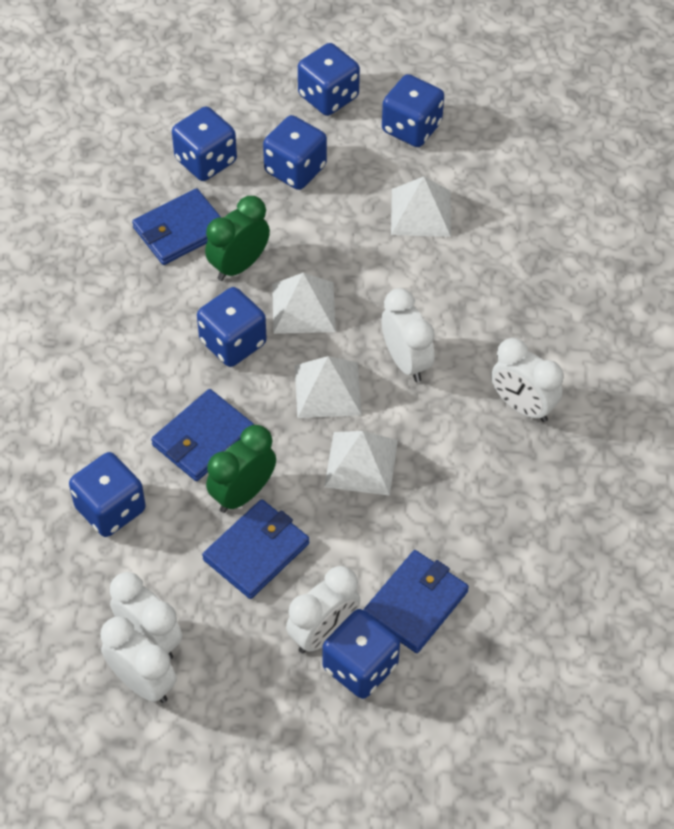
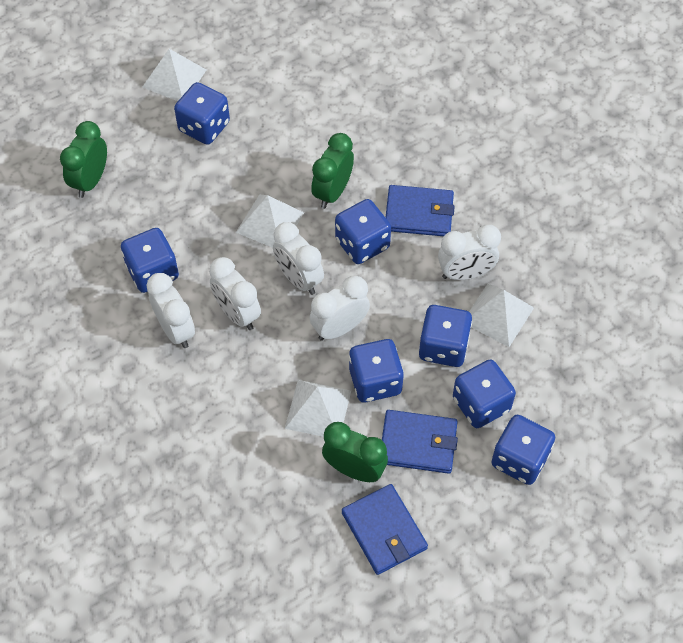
blue wallet: [132,188,221,265] [151,389,254,481] [202,499,309,599] [363,550,469,653] = 4 -> [342,484,428,575] [382,410,458,474] [385,185,455,236] = 3
green clock: [205,196,270,281] [206,425,276,513] = 2 -> [60,121,107,198] [311,133,354,209] [322,422,388,482] = 3

